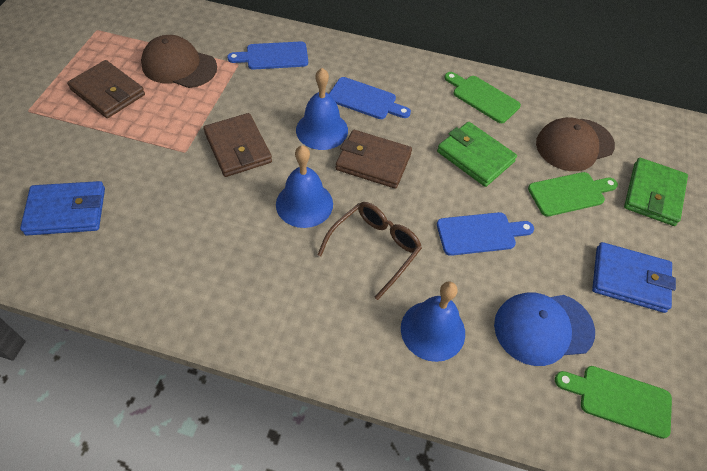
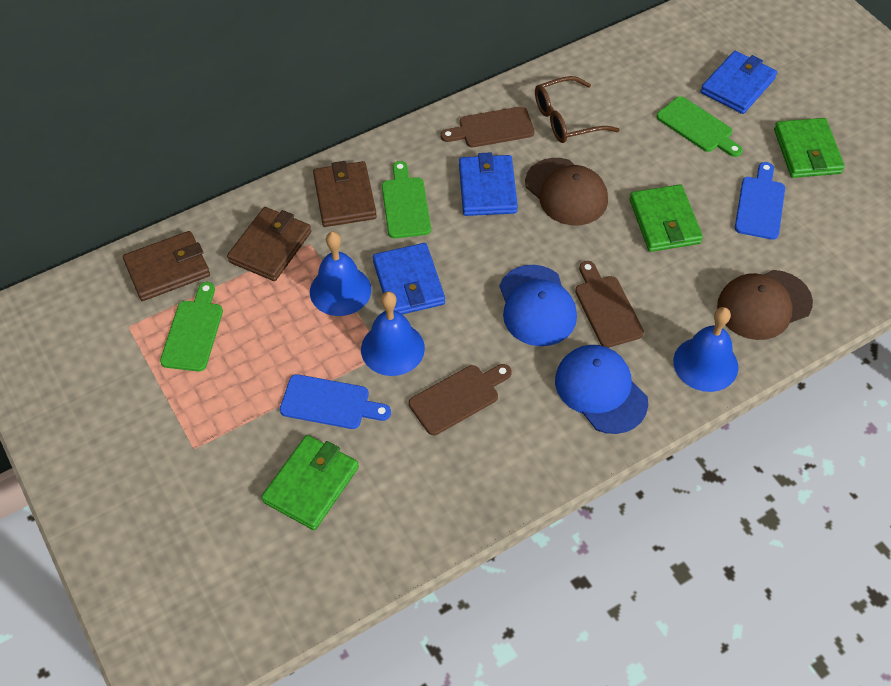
blue cap: [494,293,595,366] = 1 -> [499,265,577,346] [555,345,648,434] = 2
blue cutting board: [227,41,308,70] [329,77,411,119] [437,212,534,256] = 3 -> [280,374,391,429] [735,162,785,240] = 2
blue wallet: [20,181,105,236] [592,242,676,313] = 2 -> [373,243,445,314] [459,152,518,216] [701,51,777,114] = 3
brown cutting board: none = 0 -> [409,364,512,435] [440,106,535,147] [575,261,644,348] = 3
green wallet: [437,122,517,187] [624,158,688,226] = 2 -> [261,435,359,530] [629,184,703,252] [774,118,845,178] = 3

